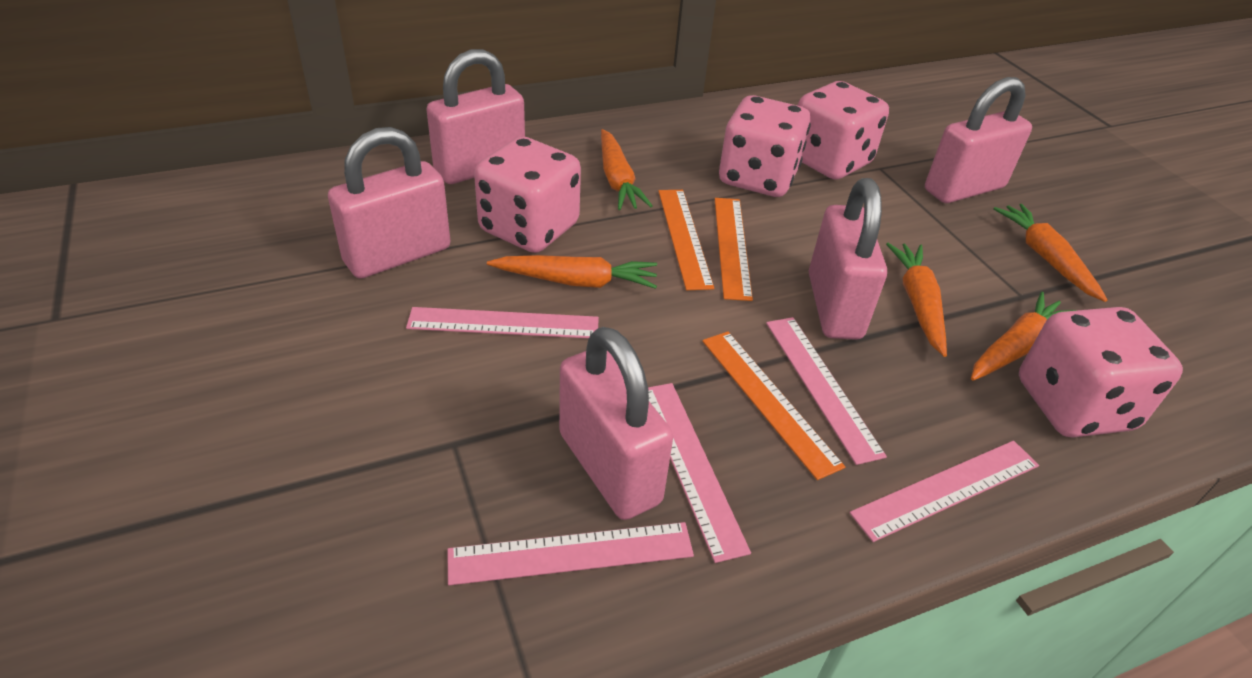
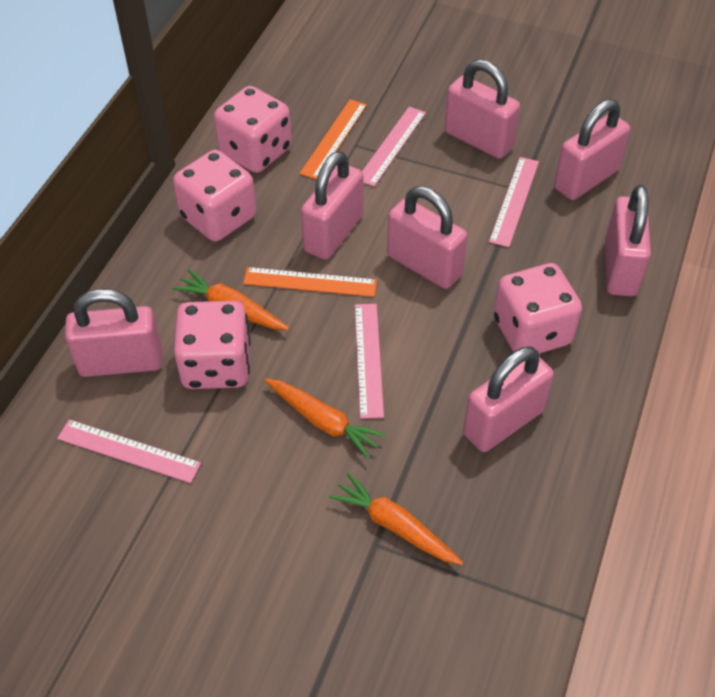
orange carrot: [487,255,657,289] [601,129,653,210] [886,243,947,357] [971,292,1077,381] [993,204,1108,302] = 5 -> [172,269,289,330] [264,378,386,459] [329,473,463,565] = 3
orange ruler: [658,190,714,290] [702,332,845,480] [715,198,753,301] = 3 -> [243,267,377,297] [299,99,367,180] = 2
pink padlock: [328,127,451,279] [426,49,525,184] [559,327,673,520] [809,178,887,340] [925,77,1032,203] = 5 -> [65,289,162,377] [301,151,363,260] [387,186,467,289] [444,60,520,159] [463,346,554,452] [554,99,630,200] [605,185,651,296] = 7
pink ruler: [406,307,599,338] [447,522,694,585] [648,383,751,563] [766,317,887,465] [850,441,1039,542] = 5 -> [57,419,201,483] [355,304,384,419] [362,107,426,187] [489,157,539,247] = 4

